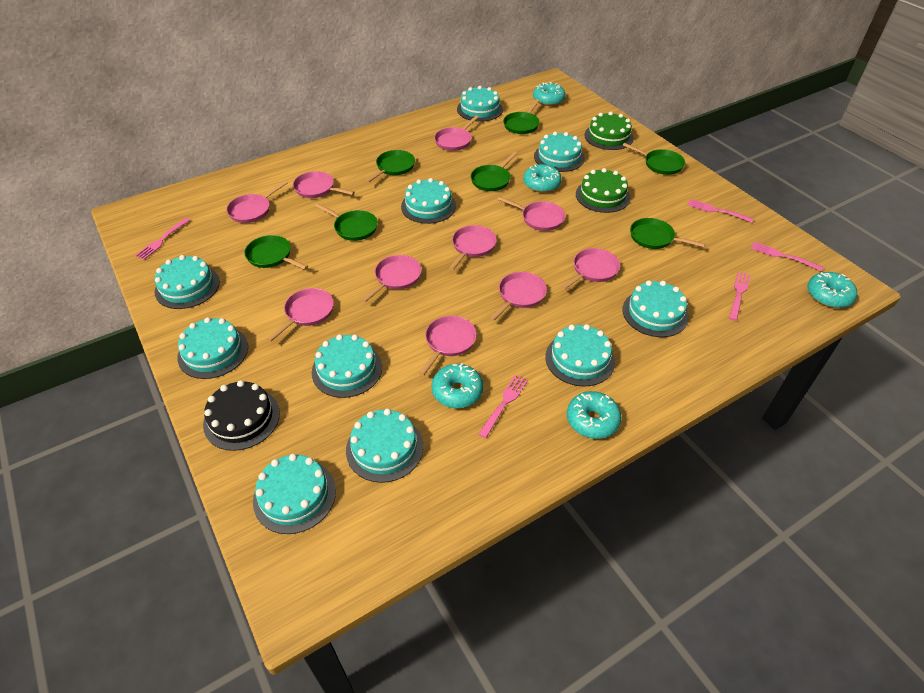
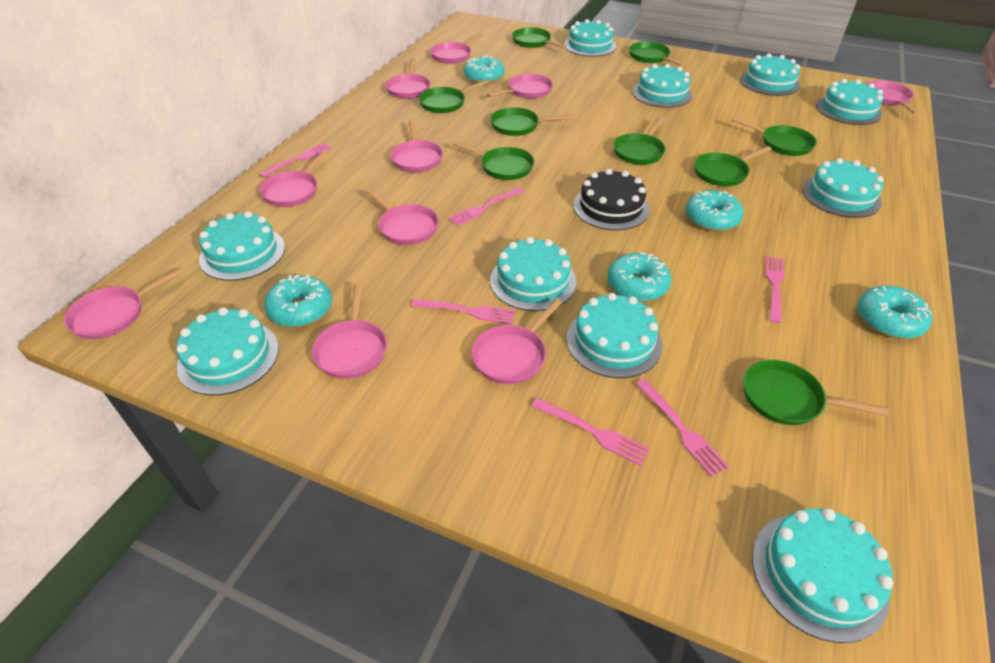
green cake: [576,168,630,213] [584,112,634,150] = 2 -> none = 0
green pan: [244,235,308,270] [315,203,378,241] [365,150,415,183] [471,152,518,191] [503,99,540,134] [623,143,685,175] [630,218,706,249] = 7 -> [419,80,489,113] [453,141,534,180] [490,107,572,136] [512,27,566,48] [613,117,666,165] [629,41,685,66] [694,146,772,186] [732,117,817,156] [743,360,888,425] = 9
pink fork: [135,218,190,260] [478,375,528,438] [688,199,753,223] [729,272,751,321] [751,242,823,271] = 5 -> [259,143,332,178] [411,299,515,324] [448,187,523,226] [531,398,650,466] [636,379,729,477] [766,256,784,323] = 6

